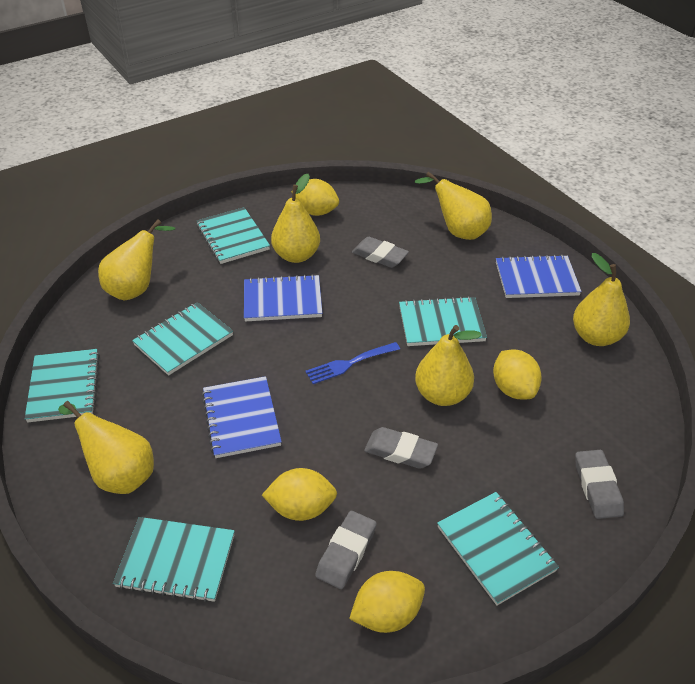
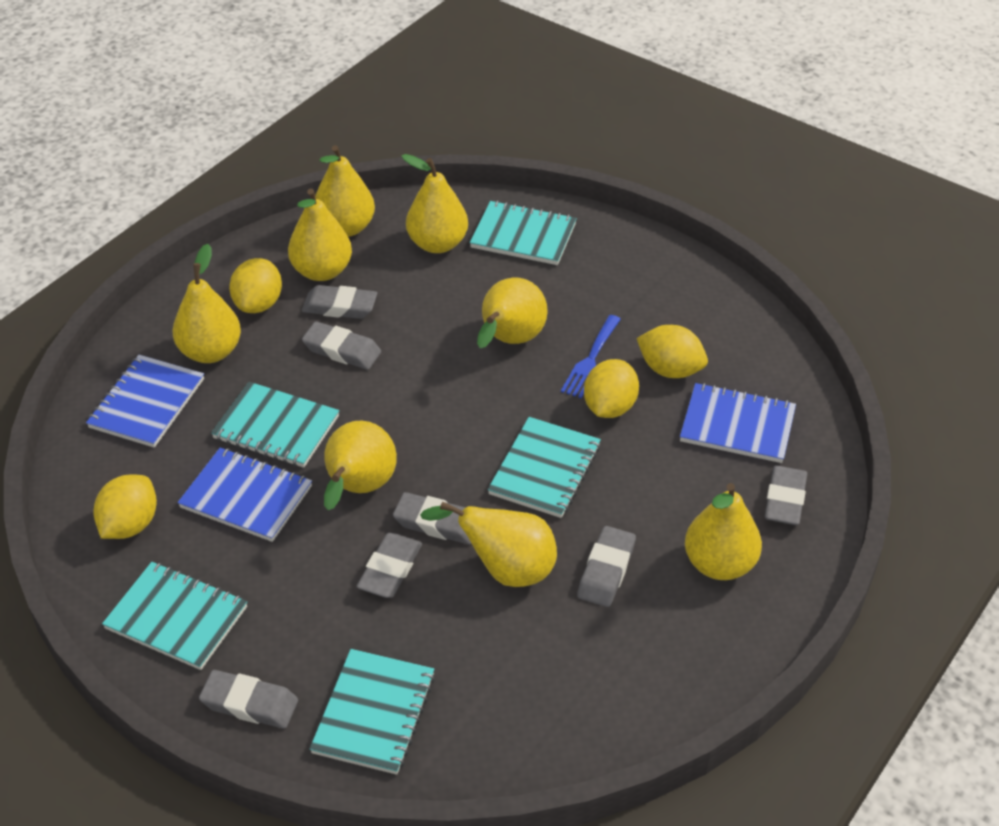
grey eraser: [315,511,377,589] [352,237,409,268] [364,427,438,469] [575,450,624,519] = 4 -> [199,670,298,729] [302,285,377,319] [302,321,381,370] [356,533,422,598] [393,492,472,545] [577,526,636,607] [764,465,807,525] = 7
turquoise notebook: [25,349,100,423] [113,517,235,603] [132,302,233,376] [197,207,270,264] [399,296,487,346] [437,492,559,605] = 6 -> [102,562,247,670] [211,382,339,468] [310,649,435,775] [470,201,577,265] [488,417,601,518] = 5
yellow pear: [58,401,154,494] [98,219,175,301] [271,174,320,263] [415,171,492,240] [415,325,482,406] [573,253,630,346] = 6 -> [173,244,241,363] [288,189,352,281] [315,145,375,237] [324,421,397,510] [402,154,468,253] [420,501,557,587] [477,278,548,348] [685,483,762,580] = 8

